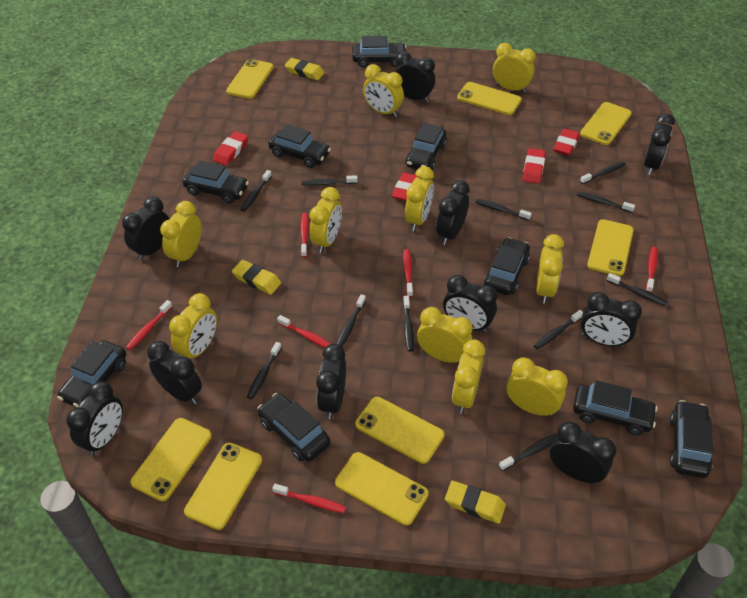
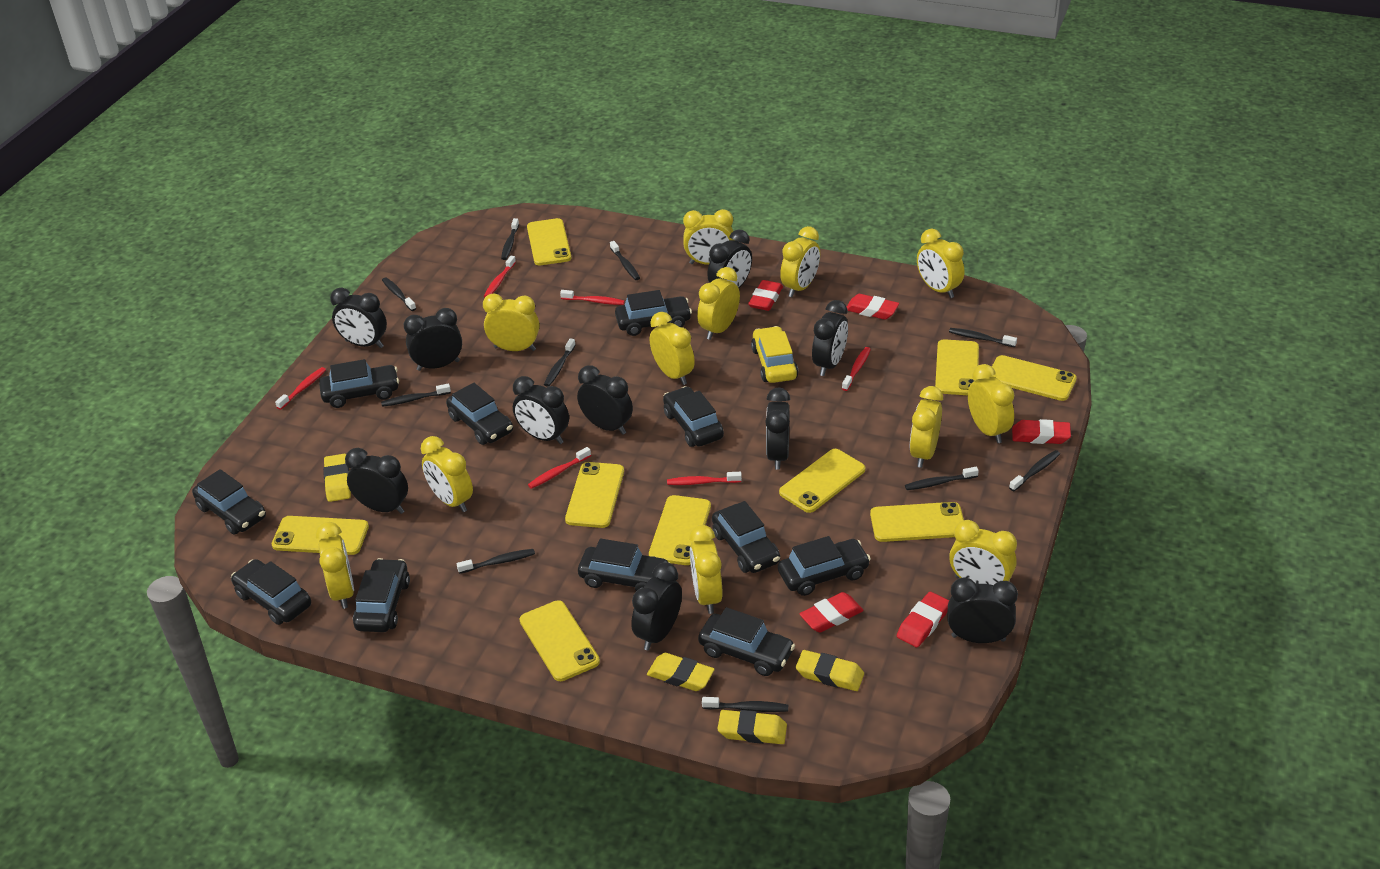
black car: [57,340,126,408] [183,161,249,204] [257,393,331,461] [268,124,331,168] [352,36,407,67] [405,123,447,170] [484,237,530,295] [573,380,658,436] [669,400,713,478] = 9 -> [192,469,266,534] [231,559,311,625] [319,359,399,408] [353,558,410,632] [446,383,513,445] [578,538,669,591] [615,290,692,336] [663,386,724,447] [698,607,795,676] [712,501,780,573] [778,536,871,596] = 11
black toothbrush: [241,170,272,211] [247,342,282,399] [301,175,358,186] [337,294,366,347] [403,296,414,352] [475,199,532,221] [499,434,557,471] [534,310,583,349] [577,192,635,213] [580,162,626,184] [606,273,668,306] = 11 -> [381,384,451,407] [382,277,416,311] [457,549,535,574] [501,218,519,260] [544,338,576,387] [610,241,640,280] [702,697,788,712] [905,467,979,490] [949,328,1017,347] [1009,450,1060,491] = 10
red eraser: [213,131,248,165] [392,172,419,201] [522,148,546,184] [554,129,580,156] = 4 -> [748,280,783,311] [799,592,864,633] [847,294,899,320] [897,592,949,647] [1012,419,1071,444] = 5
yellow car: none = 0 -> [751,326,798,383] = 1
yellow clock: [160,201,202,267] [169,293,217,359] [310,187,342,253] [363,64,404,117] [405,166,434,231] [417,307,472,363] [452,340,485,414] [493,43,536,93] [506,357,568,417] [536,234,564,304] = 10 -> [316,522,354,609] [421,436,473,512] [483,294,539,351] [650,312,695,385] [683,209,733,265] [689,525,723,614] [697,267,740,340] [780,226,820,297] [910,386,943,468] [917,229,964,298] [949,520,1017,585] [968,364,1014,443] = 12
yellow eraser: [232,260,281,295] [285,58,324,80] [445,481,506,524] = 3 -> [323,454,351,502] [647,653,715,691] [718,710,787,744] [796,650,864,691] = 4
yellow phone: [130,418,212,501] [184,443,262,530] [226,59,274,99] [335,452,429,526] [355,397,444,464] [457,82,522,115] [580,102,631,145] [587,219,634,276] = 8 -> [272,516,369,555] [520,600,600,681] [527,218,571,265] [565,462,624,528] [649,495,711,565] [779,449,865,513] [870,502,964,542] [935,339,979,395] [991,355,1077,401] = 9

